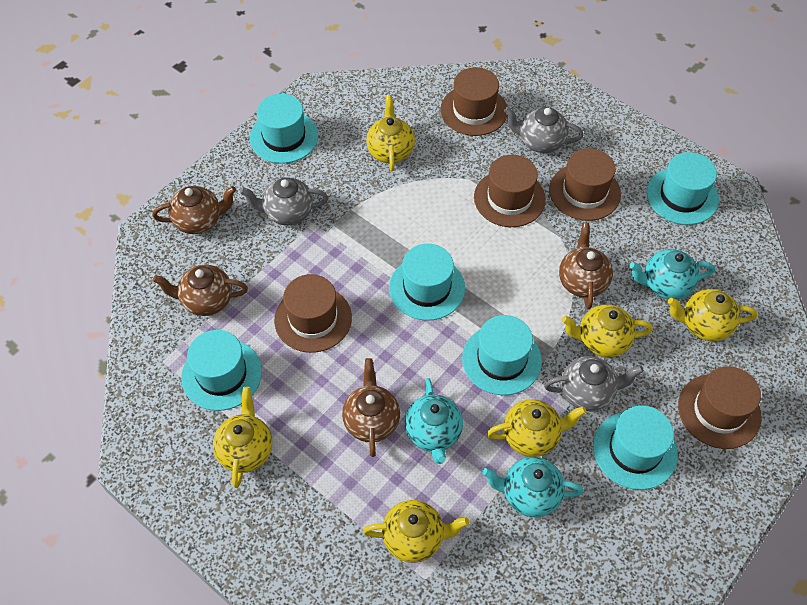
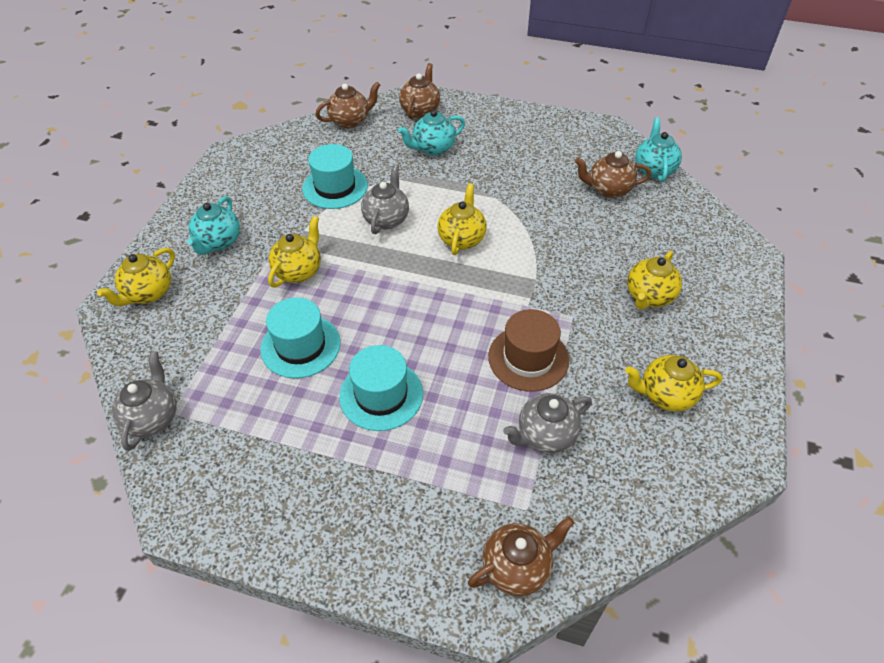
brown hat: [274,274,352,353] [440,67,507,136] [474,155,546,227] [549,148,621,221] [678,366,762,449] = 5 -> [488,309,569,392] = 1
turquoise hat: [181,330,262,411] [250,94,318,164] [389,244,465,321] [462,315,542,395] [593,405,678,490] [646,152,719,225] = 6 -> [260,297,340,378] [302,144,368,209] [339,345,423,431] = 3
yellow teapot: [213,387,272,488] [363,500,469,563] [366,95,415,171] [487,399,587,457] [562,304,653,358] [668,289,757,341] = 6 -> [97,248,175,306] [268,216,321,287] [437,183,487,255] [625,355,722,412] [627,251,682,310] = 5

